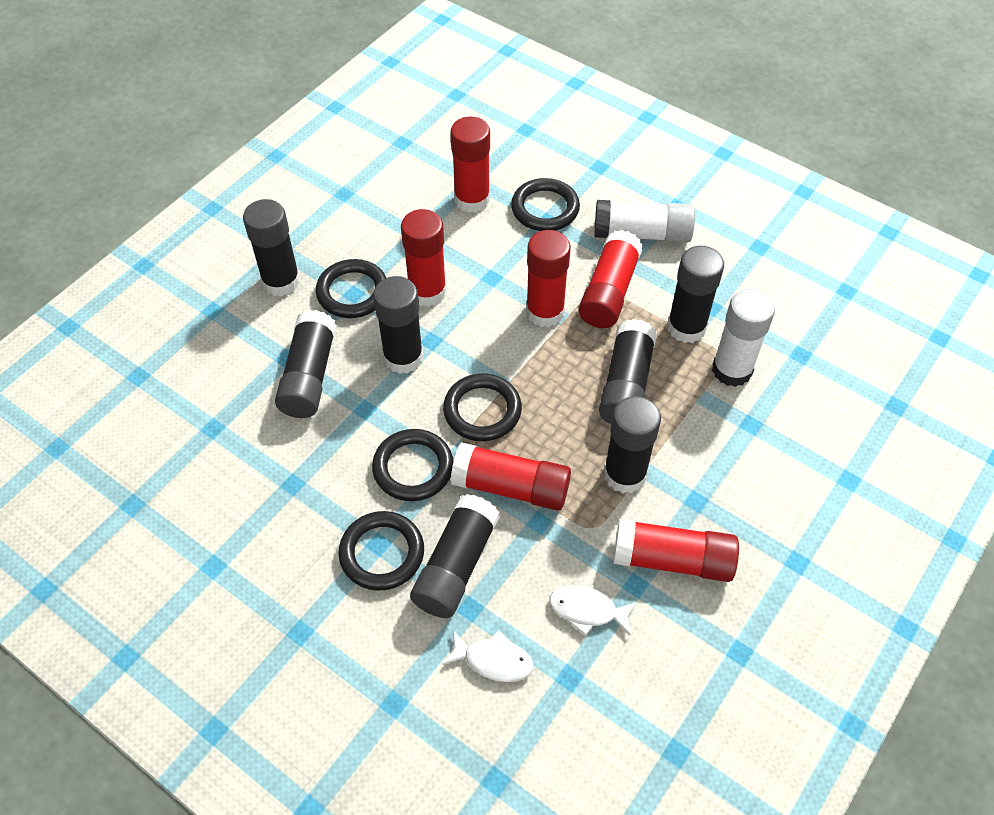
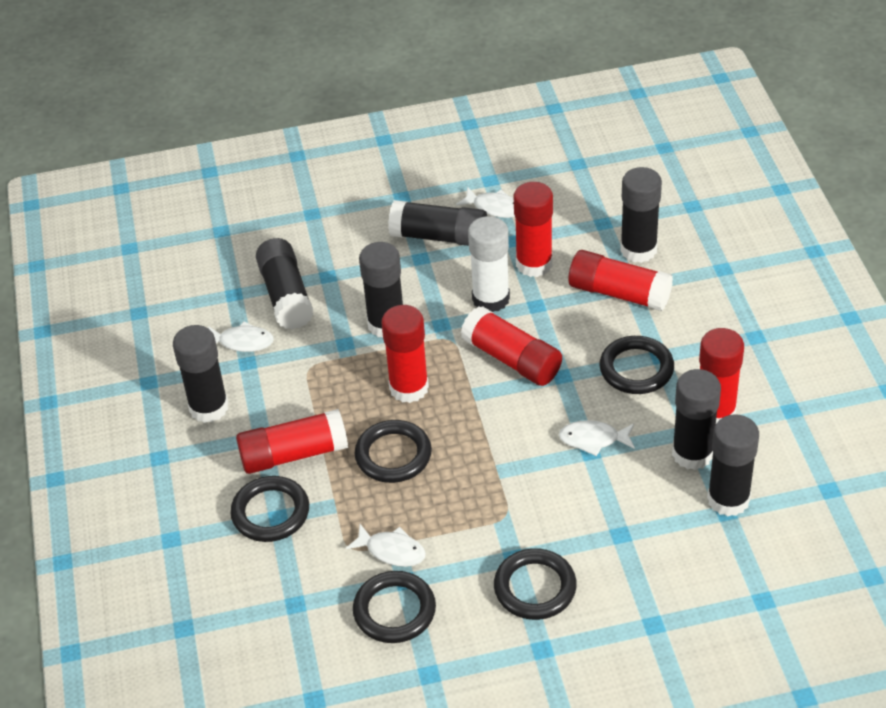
white fish: [442,630,534,682] [549,585,637,636] = 2 -> [208,321,274,352] [346,524,426,567] [456,187,515,218] [559,420,635,456] = 4
white glue stick: [595,200,695,243] [712,289,775,387] = 2 -> [468,216,510,312] = 1

